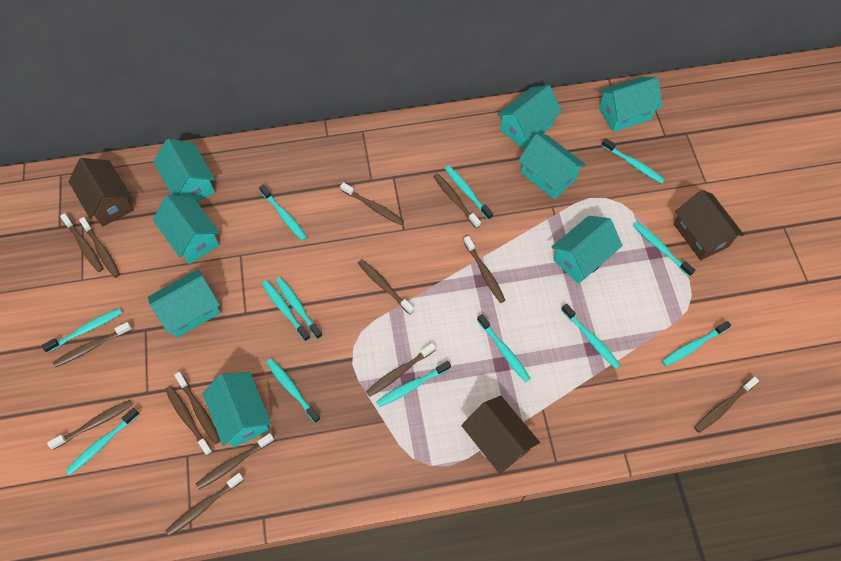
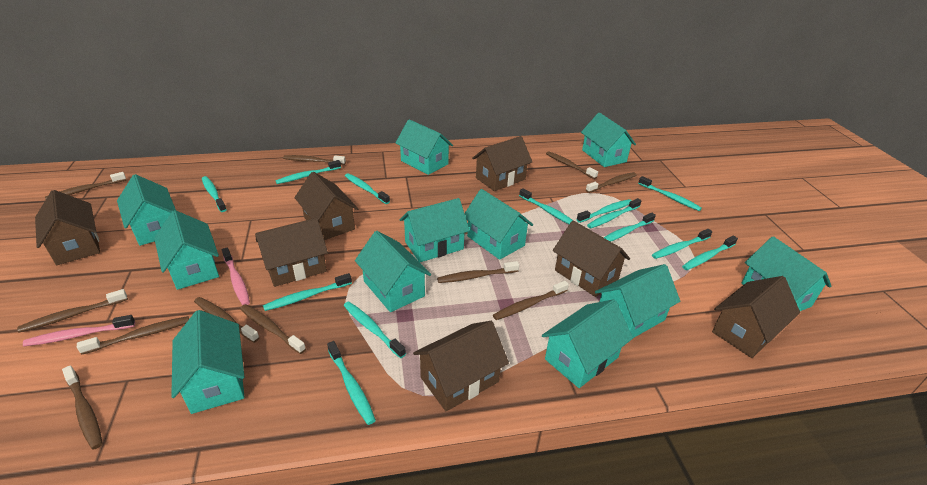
brown house: [68,158,134,227] [461,396,540,474] [674,190,744,260] = 3 -> [35,190,100,265] [255,218,328,287] [294,172,358,240] [413,321,509,411] [472,136,532,191] [553,221,630,297] [712,276,800,358] = 7
brown toothbrush: [47,400,132,450] [53,322,132,367] [60,213,104,272] [79,217,120,278] [165,386,213,456] [165,473,244,536] [174,372,220,444] [196,433,275,489] [340,182,404,225] [358,259,414,315] [366,343,435,397] [433,173,481,228] [463,236,506,303] [694,377,759,433] = 14 -> [17,289,128,333] [45,172,126,199] [62,365,103,450] [77,316,189,355] [194,297,260,343] [240,304,306,354] [283,155,346,165] [437,261,519,283] [493,281,569,320] [546,151,598,179] [586,172,637,193] = 11
pink toothbrush: none = 0 -> [23,315,135,346] [222,247,250,305] = 2
turquoise house: [148,269,221,338] [153,139,215,201] [153,195,220,264] [202,372,271,447] [497,85,562,149] [518,134,586,200] [552,216,623,284] [599,77,663,132] = 8 -> [117,174,176,246] [154,210,219,290] [171,310,245,414] [355,231,431,312] [396,119,453,175] [400,198,470,262] [464,189,533,260] [542,299,633,388] [581,113,636,167] [595,264,680,338] [742,236,831,311] = 11

